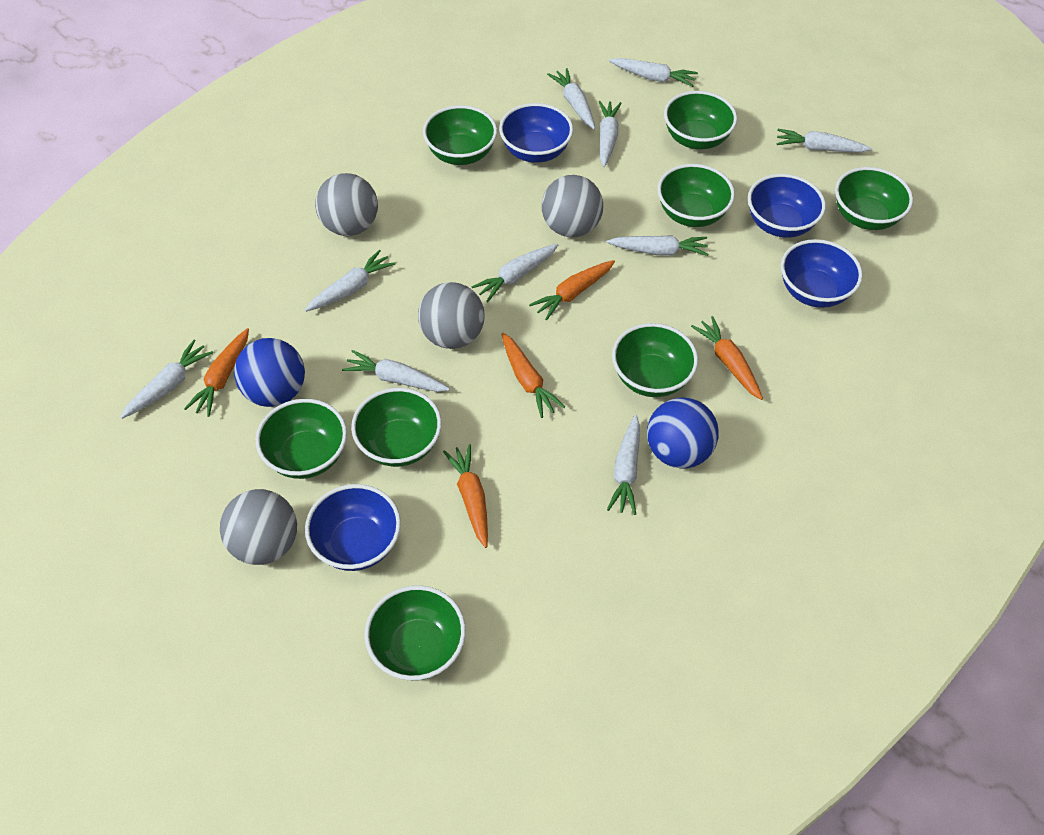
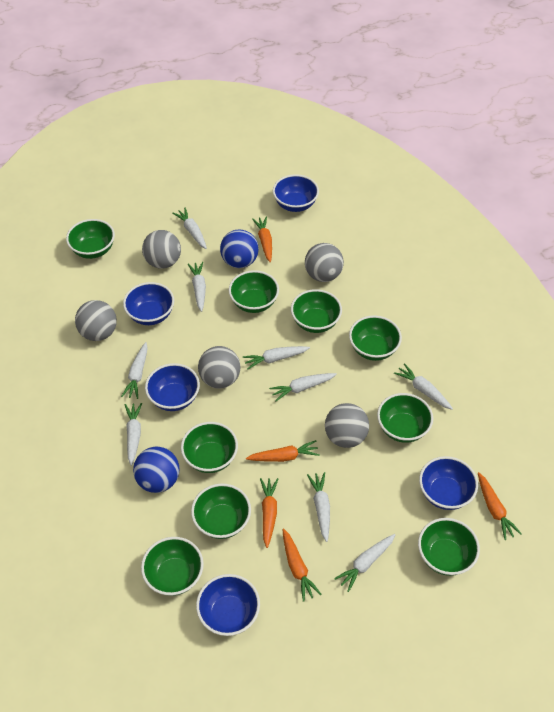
blue bowl: [305,484,401,571] [499,103,573,163] [748,174,826,238] [781,239,863,308] = 4 -> [123,282,174,325] [145,363,200,411] [196,574,260,636] [273,174,319,212] [419,456,478,510] = 5
green bowl: [256,399,347,479] [351,388,442,467] [365,585,466,681] [423,105,497,165] [612,323,698,397] [657,164,735,227] [664,91,737,149] [835,167,913,230] = 8 -> [66,219,115,259] [141,537,204,596] [181,422,238,473] [191,483,251,539] [229,270,279,313] [291,289,342,333] [349,316,402,361] [377,393,433,443] [418,518,480,576] = 9
grey ball: [220,489,297,565] [315,173,378,236] [418,282,485,349] [542,175,603,237] = 4 -> [75,300,117,341] [142,230,181,269] [198,346,241,389] [305,243,344,282] [325,403,369,448] = 5
white carrot: [120,339,213,419] [305,250,396,312] [342,350,450,392] [471,244,558,302] [547,68,595,130] [599,101,621,167] [606,235,708,256] [607,415,640,515] [609,58,698,87] [777,129,872,152] = 10 -> [121,342,148,399] [125,403,142,466] [172,208,207,249] [188,262,206,312] [243,346,310,370] [269,373,337,401] [307,472,330,542] [334,534,395,592] [394,363,453,410] = 9

